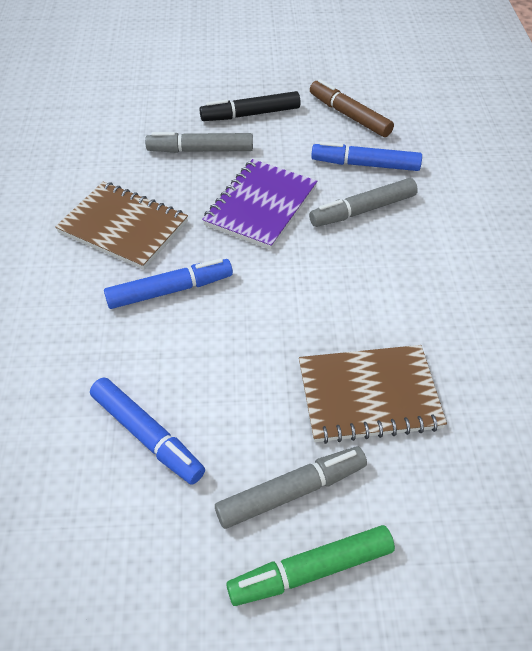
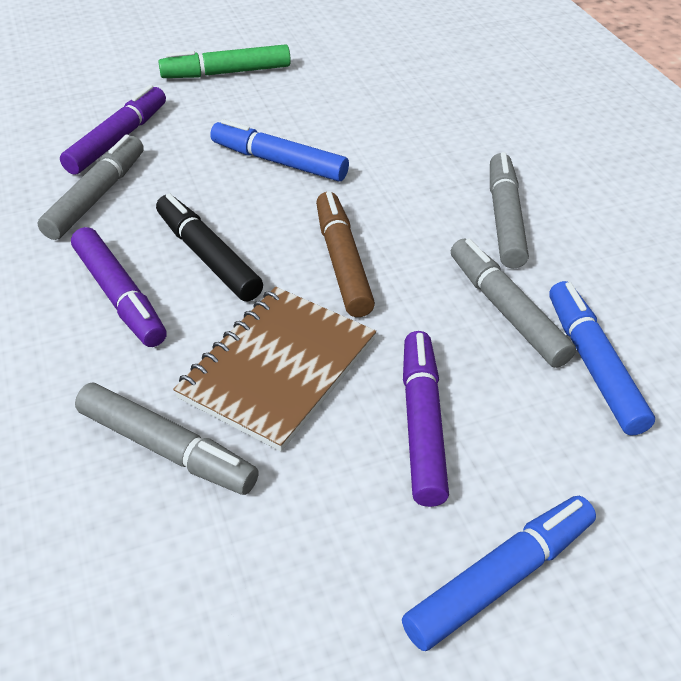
brown notebook: [55,182,188,270] [299,345,447,444] = 2 -> [173,287,376,452] = 1
grey marker: [145,132,253,153] [215,447,367,529] [309,178,418,227] = 3 -> [38,135,144,240] [75,383,259,495] [451,238,576,368] [490,152,529,269] = 4
purple marker: none = 0 -> [60,85,166,175] [71,227,167,347] [403,331,449,507] = 3
purple notebook: [202,159,317,250] = 1 -> none = 0

